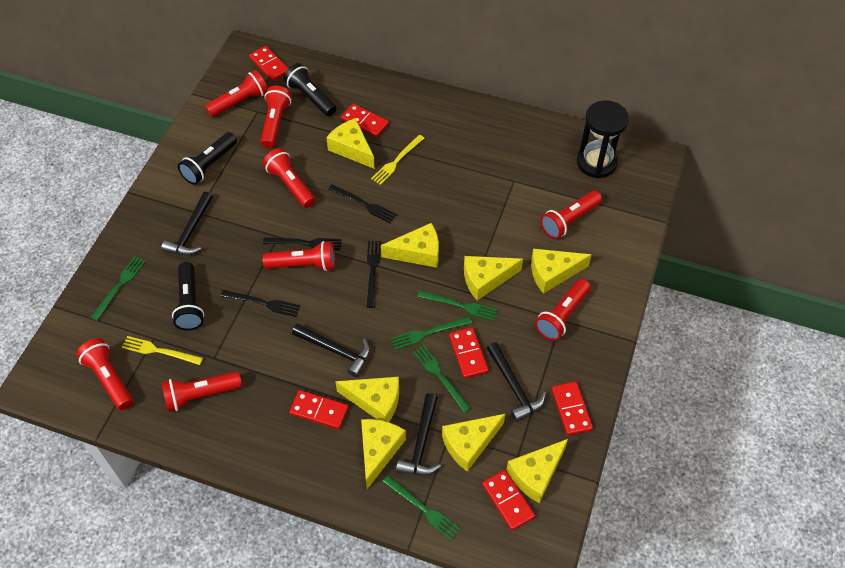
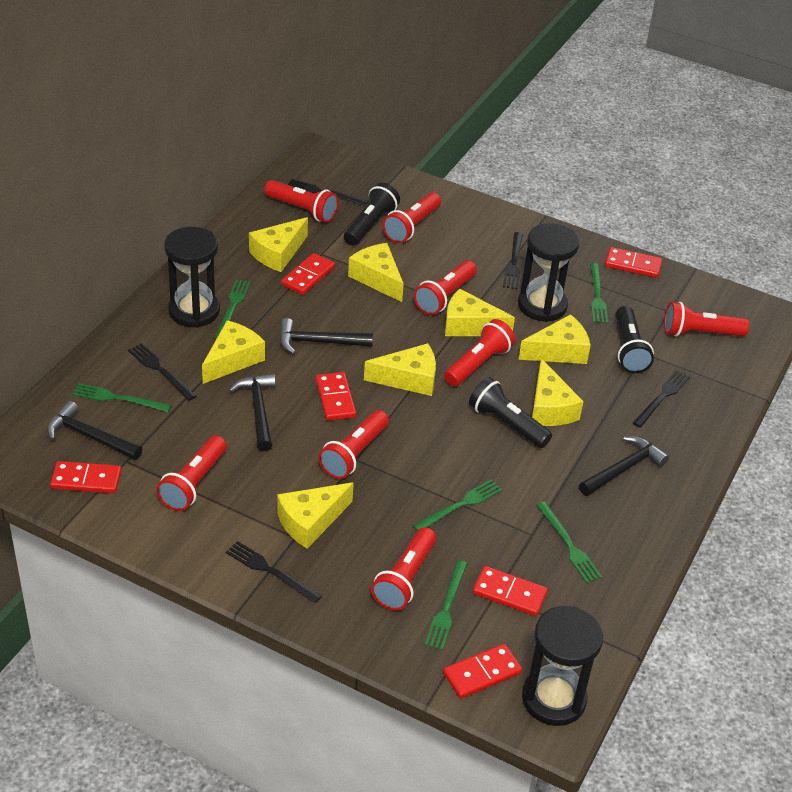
black fork: [220,290,301,317] [263,237,342,250] [328,184,397,223] [367,241,381,308] = 4 -> [128,343,196,401] [226,541,322,603] [288,179,368,206] [503,232,523,289] [633,370,690,428] = 5
black hourglass: [577,100,629,178] = 1 -> [164,227,220,328] [518,223,579,322] [522,606,603,726] = 3
green fork: [91,256,146,321] [382,475,461,541] [391,316,472,350] [413,345,471,413] [417,290,498,321] = 5 -> [72,383,171,412] [215,279,251,339] [413,479,503,531] [425,560,468,650] [537,502,602,583] [590,263,608,323] = 6
yellow fork: [121,336,203,365] [371,135,424,185] = 2 -> none = 0

